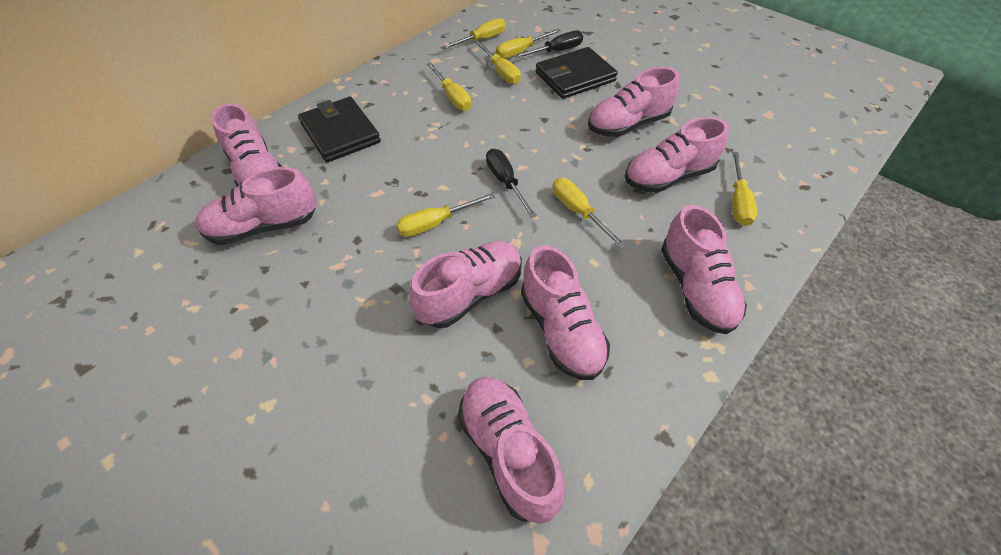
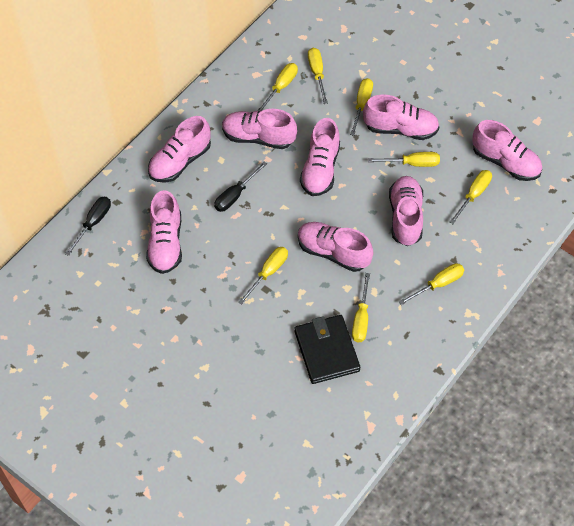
black wallet: [298,97,381,162] [536,47,618,99] = 2 -> [295,315,361,384] = 1
yellow screwdriver: [396,193,496,237] [427,63,471,111] [441,18,506,50] [474,40,521,84] [496,29,561,59] [553,178,626,248] [732,152,758,226] = 7 -> [238,247,288,305] [257,63,298,111] [308,48,328,104] [350,78,373,136] [352,273,370,343] [368,152,440,167] [399,263,464,305] [449,170,492,224] = 8

